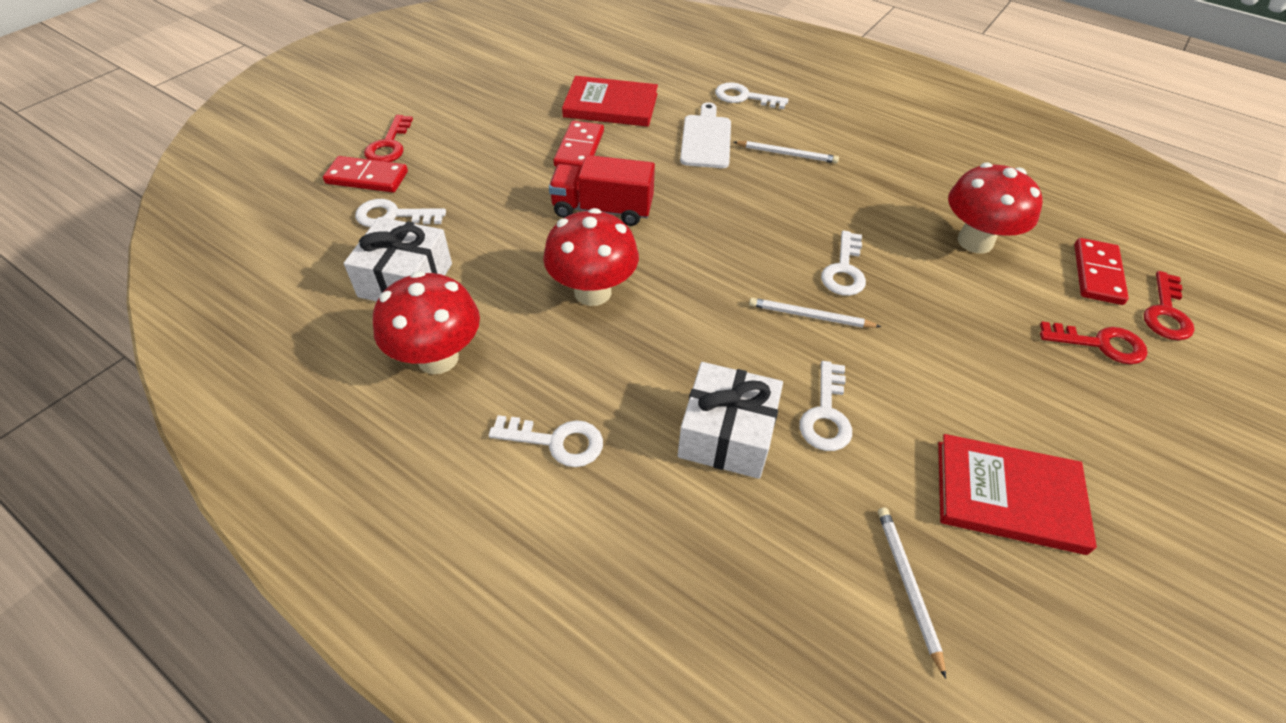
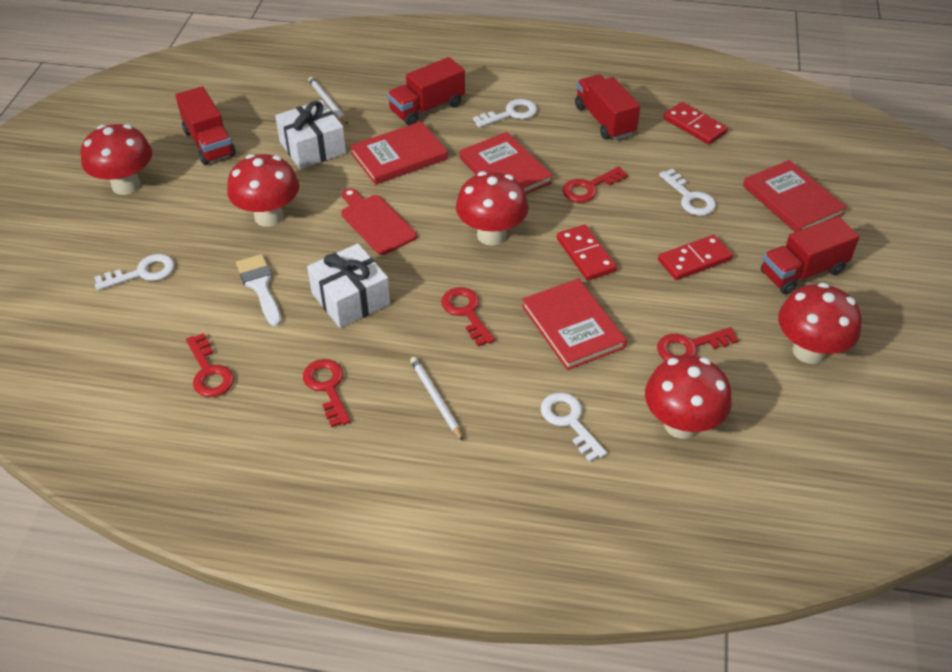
red book: [562,76,658,127] [938,434,1097,555] = 2 -> [350,121,448,185] [460,132,553,194] [522,278,627,370] [743,160,847,232] = 4
red cutting board: none = 0 -> [341,188,417,255] = 1
red key: [364,115,413,162] [1040,322,1147,364] [1144,271,1194,340] = 3 -> [186,333,234,397] [303,359,351,427] [441,287,495,347] [562,166,628,203] [657,327,738,360] = 5
red mushroom: [373,271,480,374] [543,208,639,306] [948,163,1043,254] = 3 -> [81,124,152,195] [227,154,299,227] [456,171,529,246] [645,355,732,439] [778,283,862,364] = 5
red truck: [549,155,655,226] = 1 -> [176,86,236,165] [387,57,465,126] [575,74,640,140] [761,217,860,294] = 4
white brush: none = 0 -> [236,254,282,326] = 1
white cutting board: [680,102,731,168] = 1 -> none = 0
white key: [355,199,446,227] [488,415,603,467] [715,83,789,109] [799,361,852,451] [821,230,866,296] = 5 -> [94,254,175,291] [473,99,537,128] [541,392,607,462] [659,169,716,216] = 4
white pencil: [733,141,839,163] [749,298,881,328] [878,507,946,679] = 3 -> [308,77,348,124] [410,357,463,441] = 2

